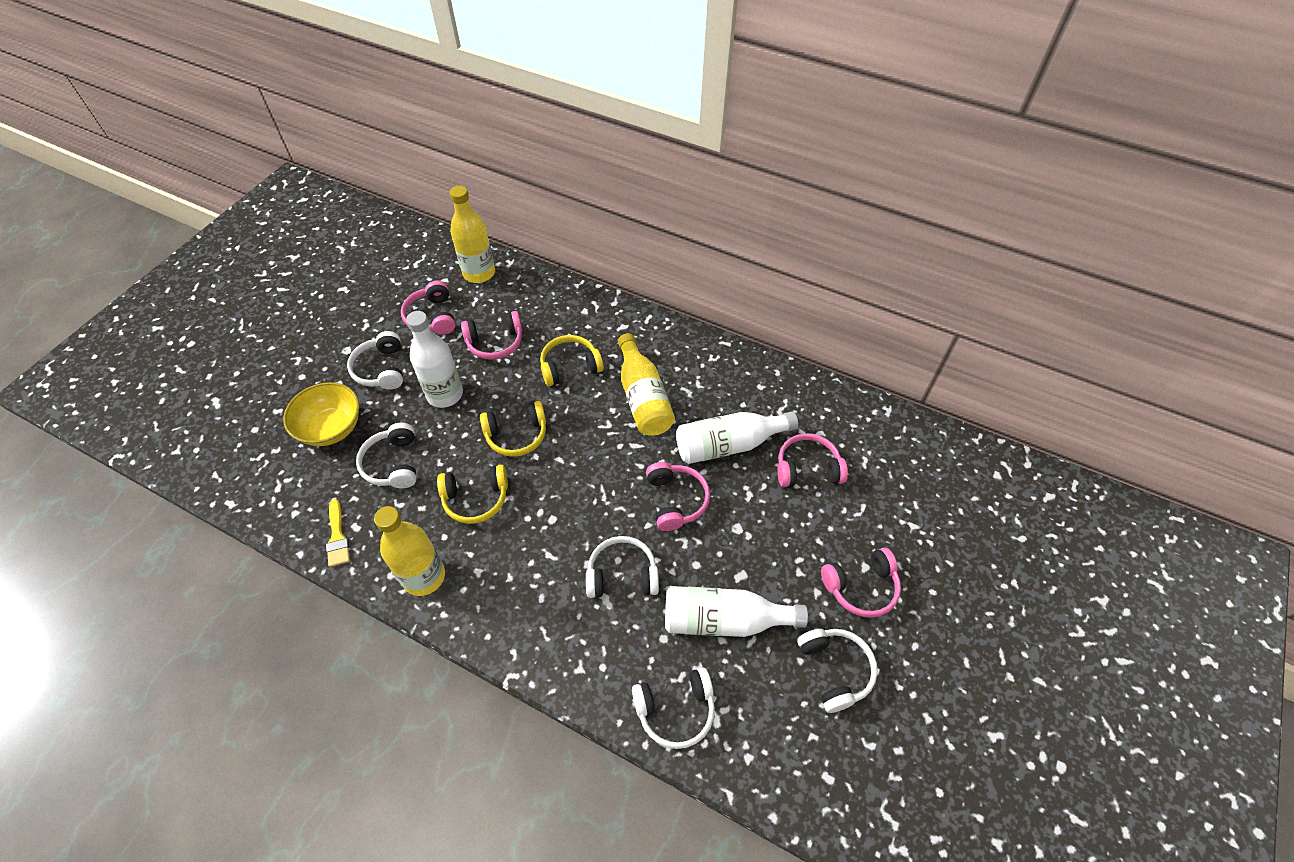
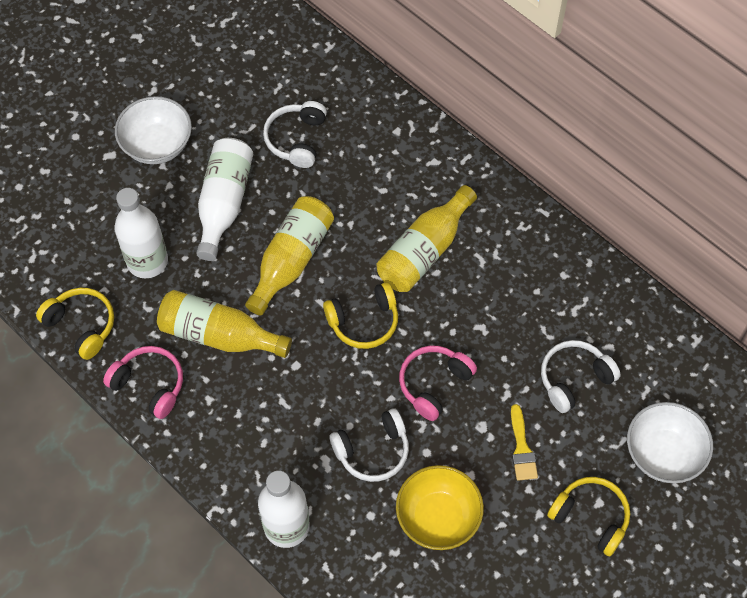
pink headphones: [401,280,456,335] [461,311,522,360] [646,462,710,531] [777,433,848,487] [821,548,901,618] = 5 -> [103,346,183,419] [399,346,477,421] = 2
white bowl: none = 0 -> [115,96,192,164] [627,402,713,483] = 2
white headphones: [347,331,403,390] [356,423,417,488] [586,536,659,598] [632,667,715,749] [797,629,878,713] = 5 -> [263,101,327,168] [330,408,409,482] [541,340,621,413] = 3

